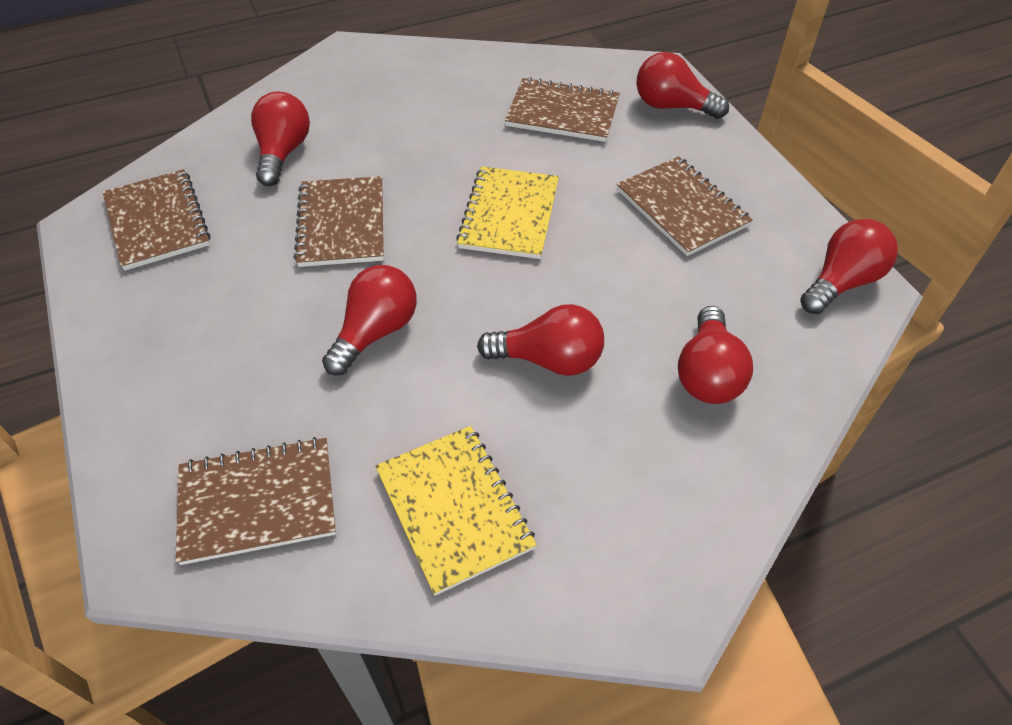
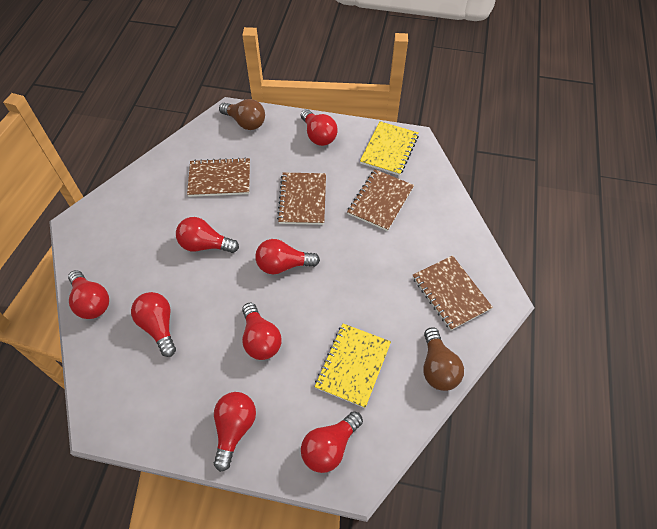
brown light bulb: none = 0 -> [219,99,265,130] [423,328,464,391] = 2
brown notebook: [103,169,210,271] [176,437,336,565] [294,176,384,267] [505,77,620,142] [617,156,753,256] = 5 -> [187,158,250,197] [277,173,326,225] [347,169,414,231] [413,255,493,330] = 4
red light bulb: [251,92,310,186] [322,265,417,376] [477,304,604,376] [636,52,729,119] [678,306,753,404] [800,219,898,314] = 6 -> [68,270,109,319] [131,292,176,357] [176,217,239,253] [214,392,256,472] [242,303,281,360] [255,239,320,274] [301,109,338,146] [301,411,363,473] = 8

